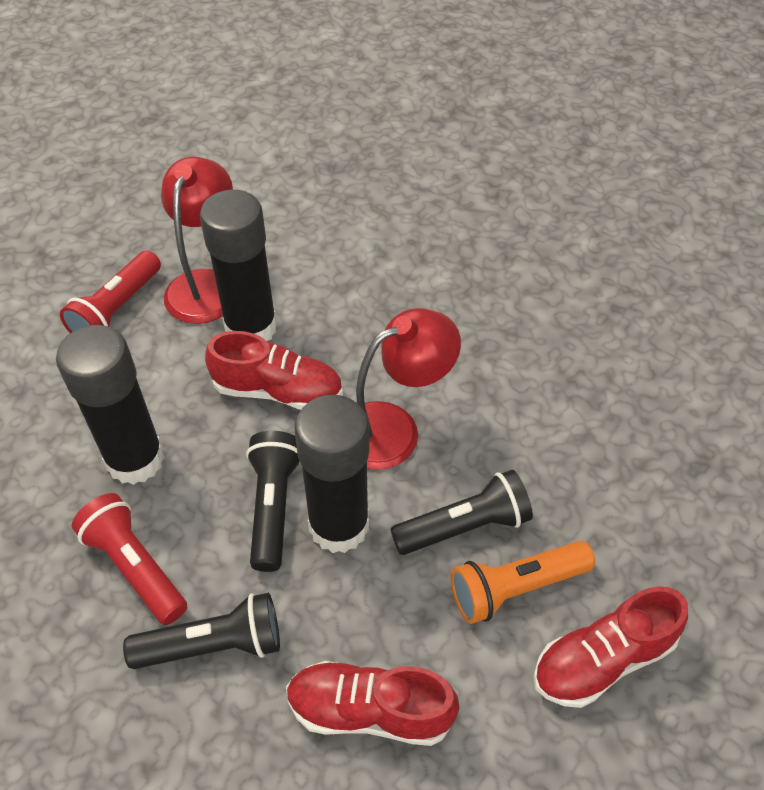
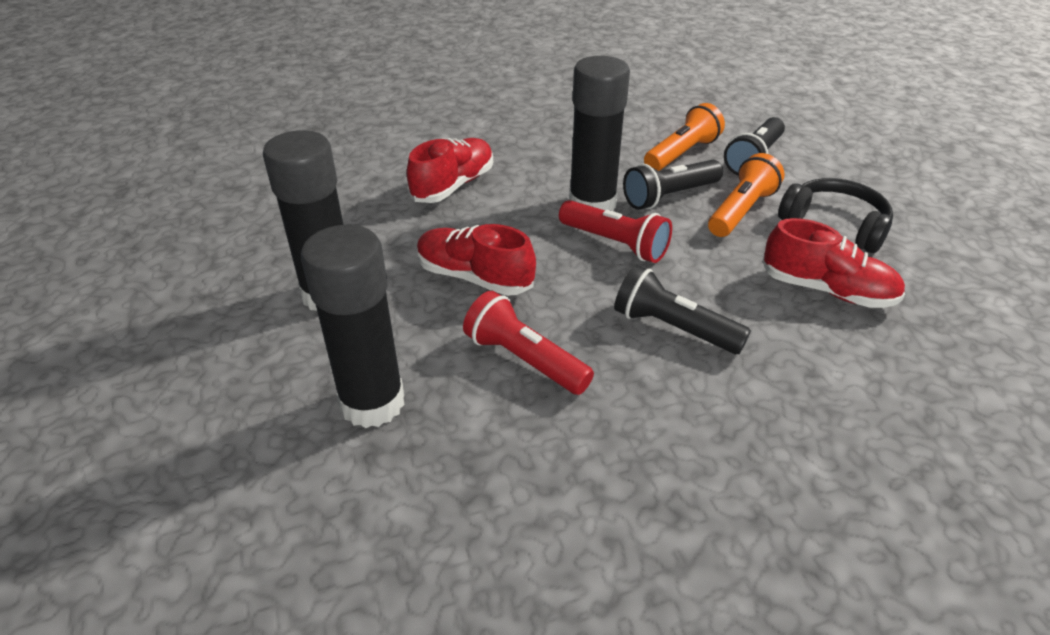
black headphones: none = 0 -> [778,178,893,253] = 1
orange flashlight: [451,541,595,624] = 1 -> [644,103,725,171] [708,153,785,237] = 2
red lamp: [161,157,233,324] [356,308,461,470] = 2 -> none = 0

